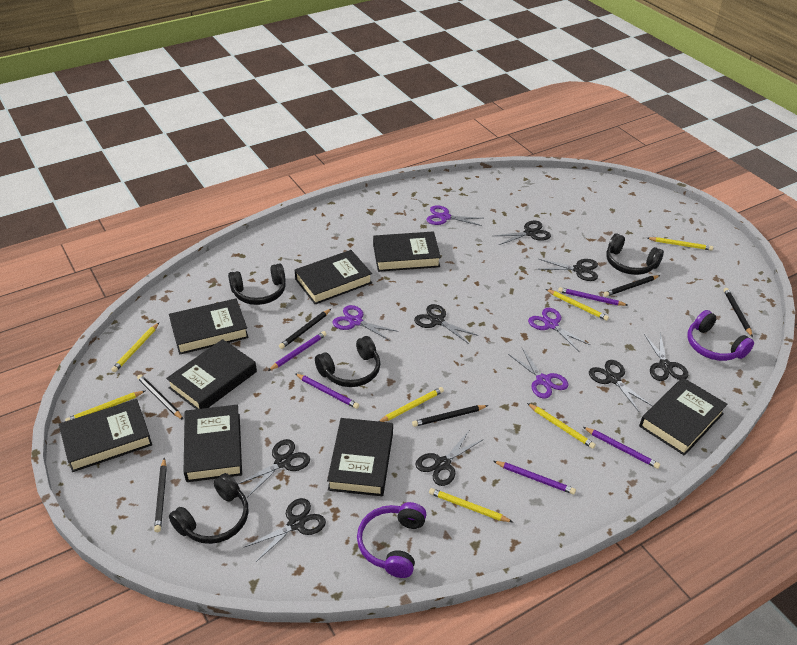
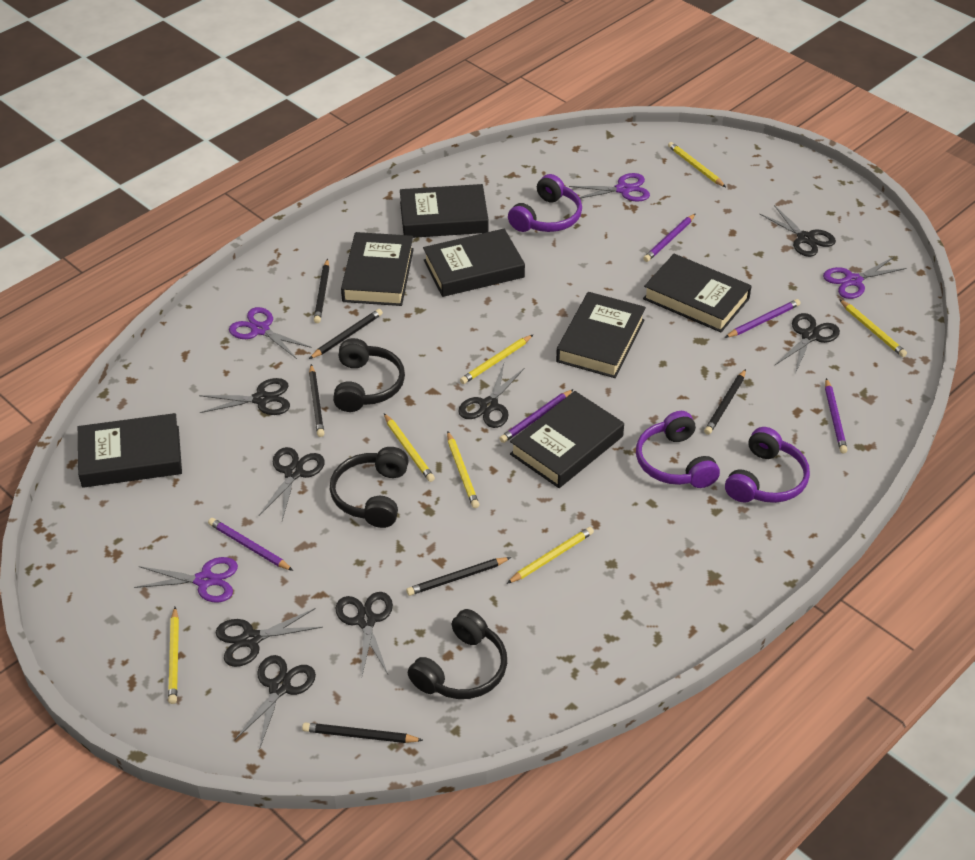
black book: [59,399,152,472] [166,339,257,409] [169,299,249,355] [184,405,242,482] [295,250,372,304] [327,418,393,496] [373,231,441,272] [639,377,728,456] = 8 -> [78,413,182,488] [341,232,414,306] [400,184,488,238] [423,229,525,297] [510,391,624,488] [556,292,646,378] [643,254,752,332] = 7
black headphones: [169,473,249,544] [228,263,286,305] [315,336,380,387] [606,233,664,275] = 4 -> [330,447,409,528] [333,338,405,412] [408,609,507,699] = 3
purple headphones: [357,502,426,578] [687,310,754,361] = 2 -> [508,174,582,232] [636,411,720,488] [725,427,810,503] = 3

